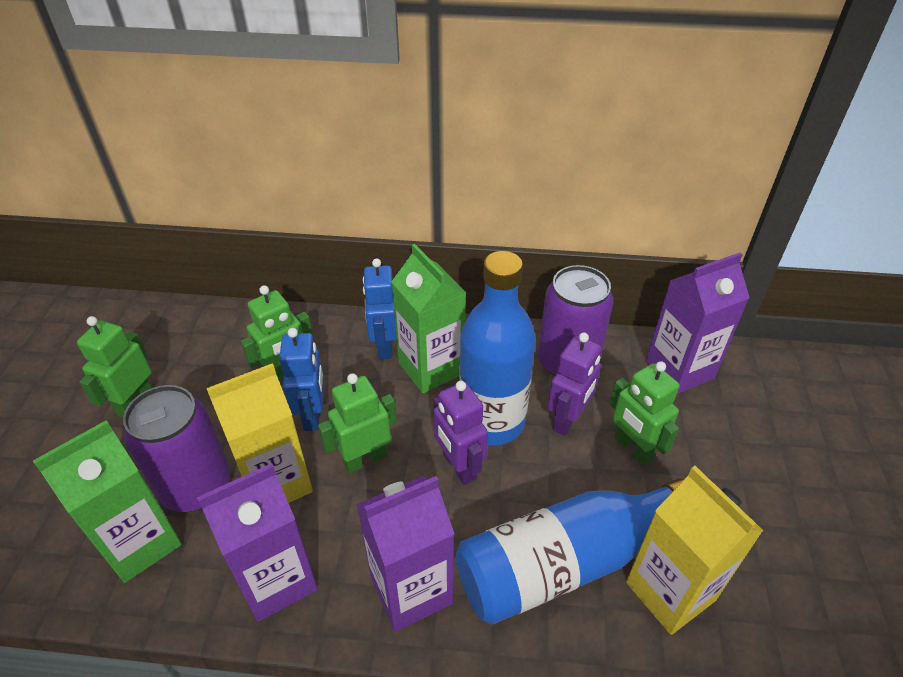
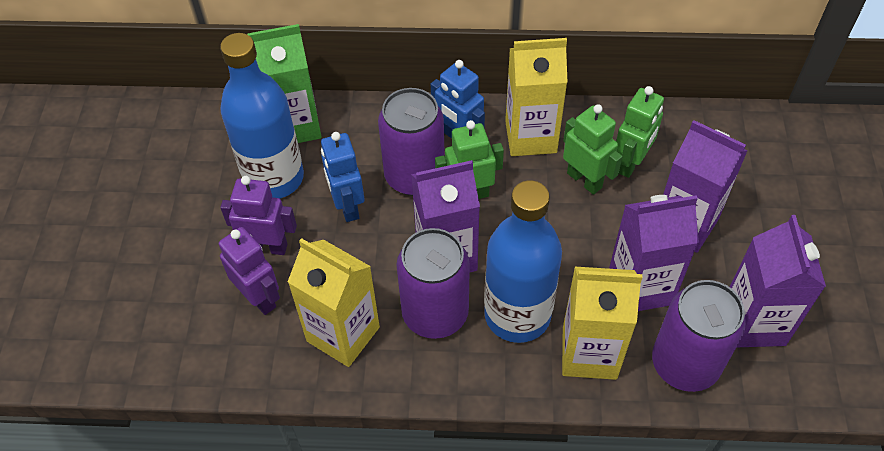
green carton: [33,420,182,583] [391,244,466,393] = 2 -> [247,24,322,143] = 1
green robot: [77,316,152,418] [241,285,314,382] [318,373,397,473] [609,361,680,465] = 4 -> [435,120,504,199] [563,104,623,195] [616,86,664,178] = 3
purple can: [123,385,231,512] [538,265,614,376] = 2 -> [378,88,445,196] [397,228,470,339] [652,280,746,392] = 3
purple carton: [197,463,318,622] [356,476,454,632] [646,252,750,394] = 3 -> [411,160,480,273] [609,195,699,311] [663,120,747,253] [730,215,826,347] = 4
yellow carton: [206,363,313,503] [626,466,763,635] = 2 -> [288,238,380,367] [505,38,567,156] [562,267,642,380] = 3

